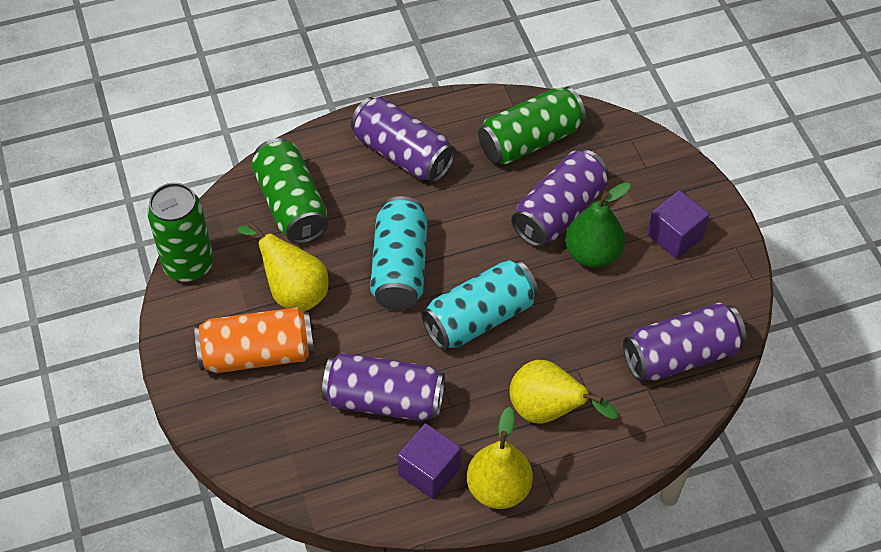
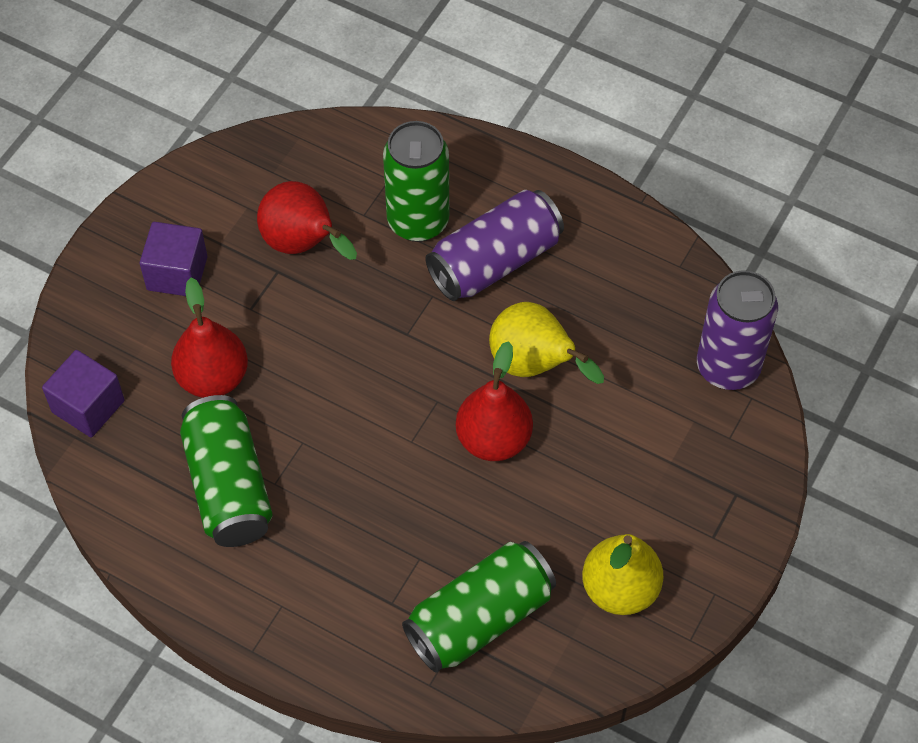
green pear: [565,182,631,268] = 1 -> none = 0
orange can: [195,307,314,373] = 1 -> none = 0
purple can: [322,353,445,421] [351,97,456,183] [511,150,609,247] [623,303,746,381] = 4 -> [426,190,564,301] [697,270,778,390] = 2
red pear: none = 0 -> [171,278,248,398] [257,181,357,260] [456,341,533,461] = 3
turquoise can: [370,196,428,310] [421,260,538,350] = 2 -> none = 0
yellow pear: [237,222,328,312] [467,407,533,509] [509,360,618,423] = 3 -> [489,302,604,384] [582,534,663,615] = 2

